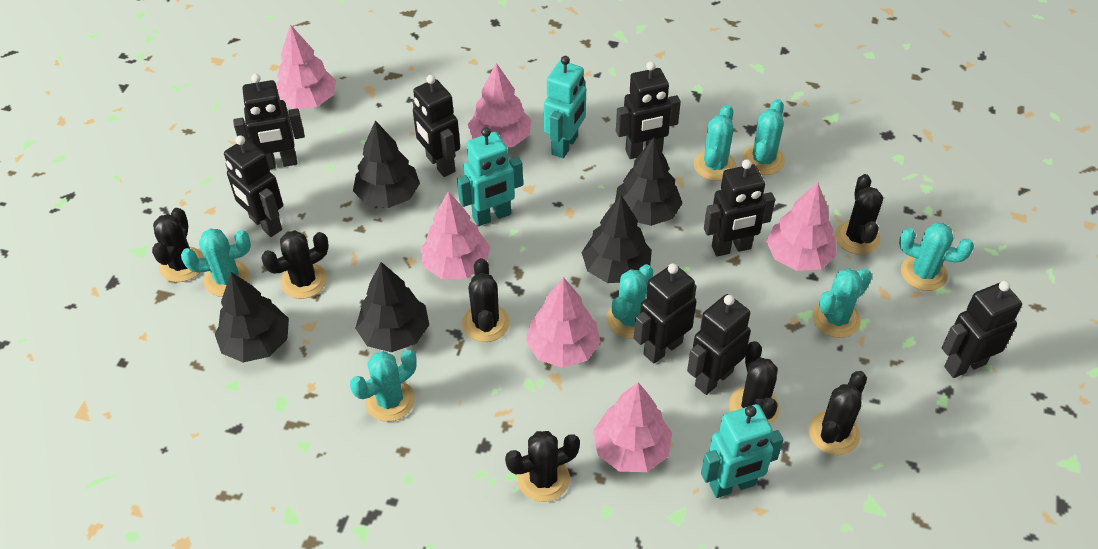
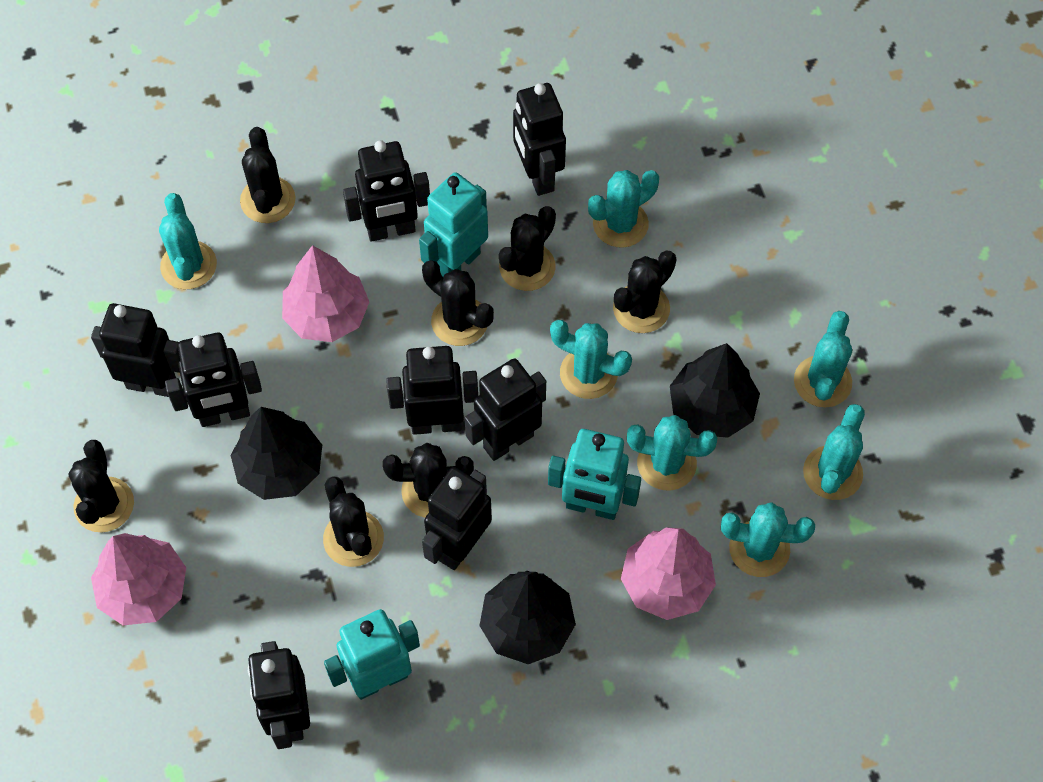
black tree: [215,272,289,363] [353,120,420,208] [355,262,429,352] [582,195,652,283] [615,137,683,226] = 5 -> [231,407,322,500] [479,571,576,664] [670,343,760,438] = 3
pink tree: [276,24,336,109] [420,191,490,279] [467,63,531,147] [526,277,600,368] [593,382,672,472] [766,183,837,271] = 6 -> [91,533,186,625] [282,245,369,342] [621,527,716,620] = 3

